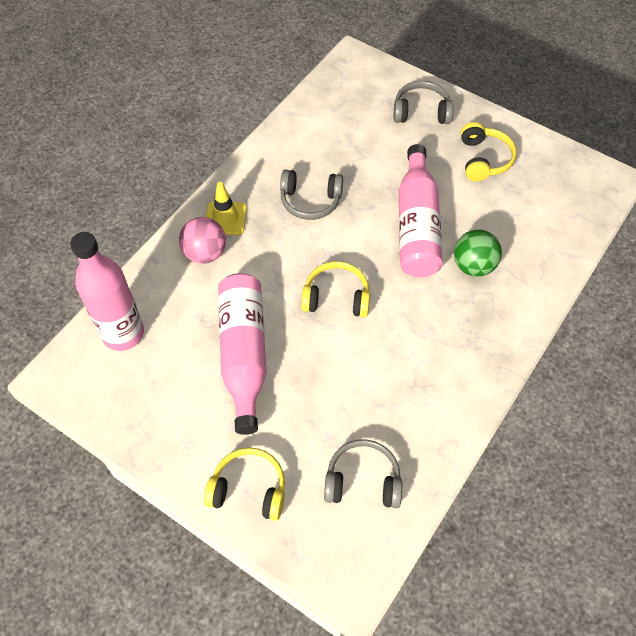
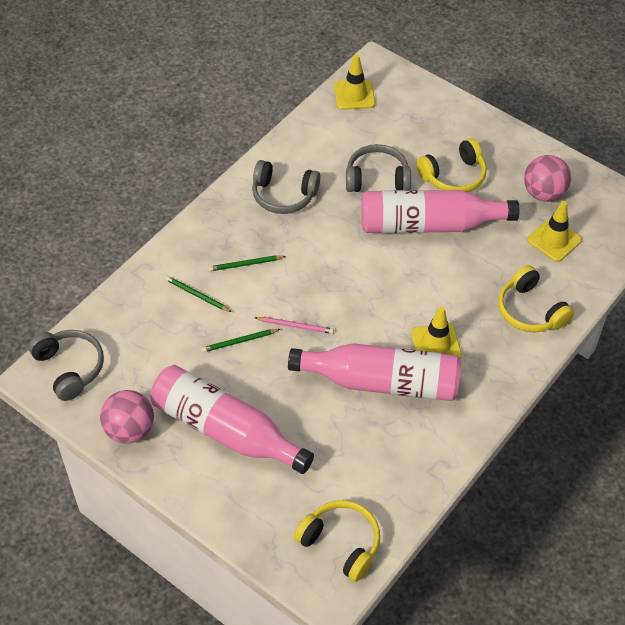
green ball: [454,229,502,277] = 1 -> none = 0
green pencil: none = 0 -> [165,276,232,312] [202,329,280,352] [209,255,286,271] = 3
pink ball: [179,217,226,264] = 1 -> [100,390,154,444] [524,155,571,202] = 2
pink pencil: none = 0 -> [255,317,334,334] = 1
yellow traffic cone: [206,182,247,235] = 1 -> [334,54,375,110] [411,307,462,359] [527,201,582,262] = 3

